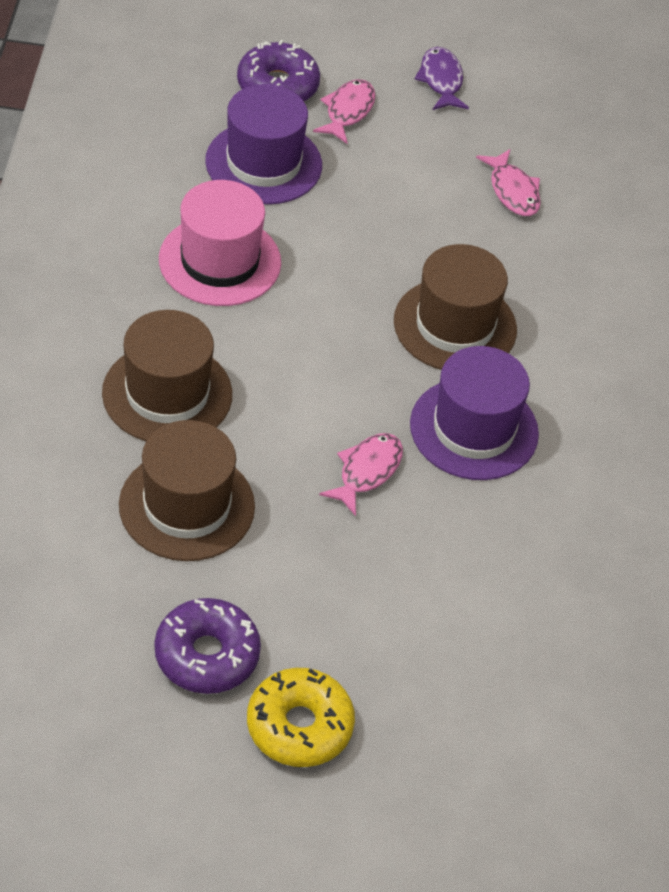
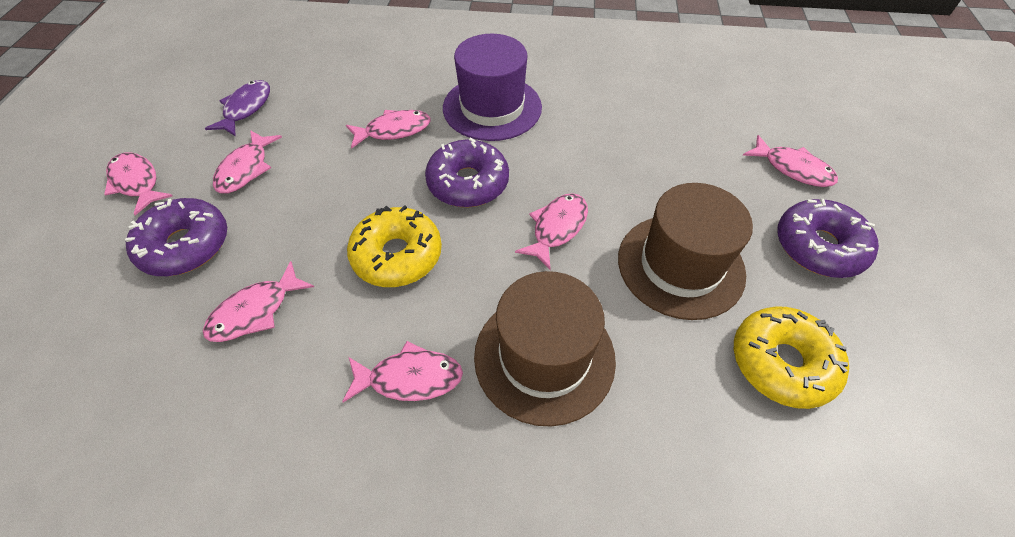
brown hat: [102,310,232,441] [119,420,255,561] [394,244,517,370] = 3 -> [474,271,616,427] [618,183,753,320] = 2
pink fish: [313,79,375,144] [319,433,403,516] [476,149,541,216] = 3 -> [104,152,172,215] [203,261,314,342] [213,130,282,194] [342,341,463,403] [346,110,431,149] [515,193,588,270] [743,135,838,187] = 7
pink hat: [159,180,281,306] = 1 -> none = 0
purple donut: [155,598,261,694] [237,40,320,101] = 2 -> [125,198,227,276] [425,137,509,207] [777,199,879,278] = 3
purple hat: [205,84,322,205] [410,346,539,480] = 2 -> [443,34,542,141] = 1
yellow donut: [247,668,355,767] = 1 -> [347,205,442,287] [734,306,849,409] = 2

